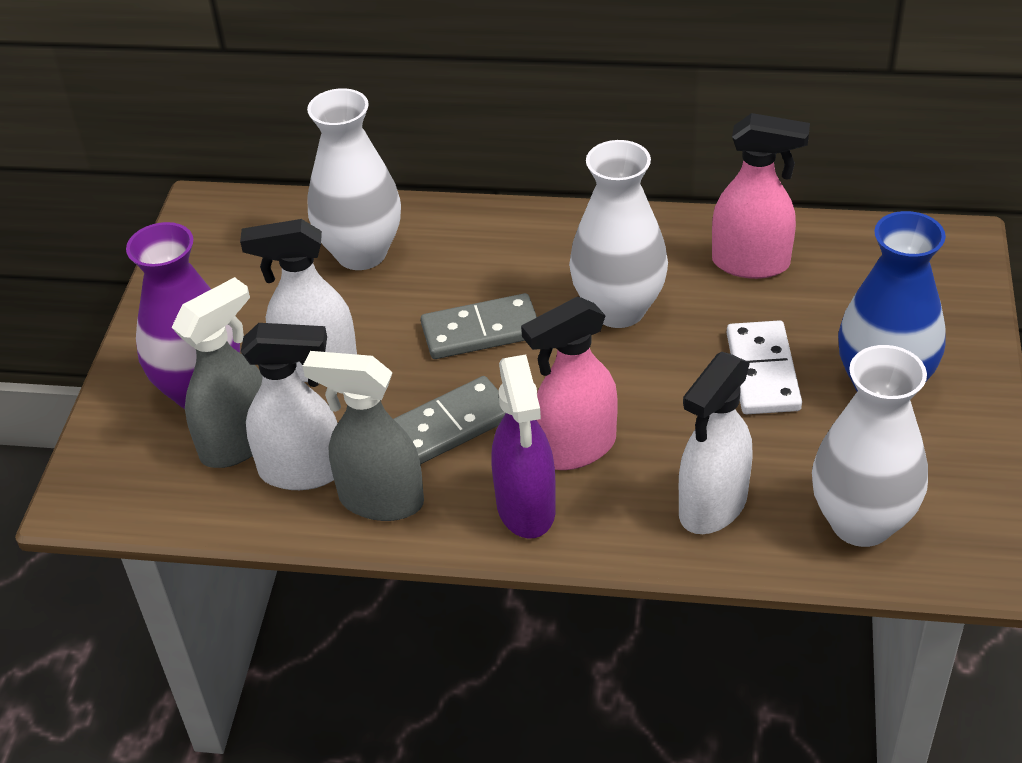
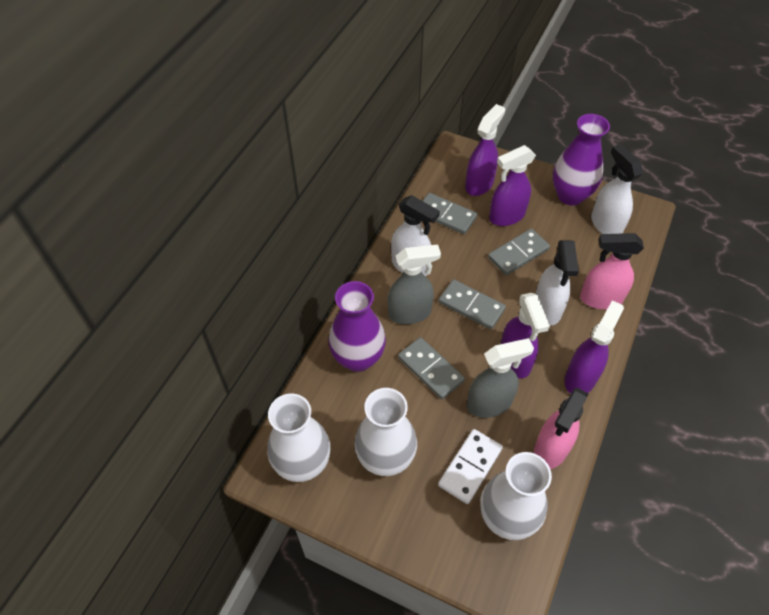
blue vase: [838,211,946,392] = 1 -> none = 0
grey domino: [394,376,506,464] [421,293,537,359] = 2 -> [398,337,465,400] [423,193,477,234] [439,279,506,329] [488,228,550,275] = 4
purple spray bottle: [491,355,556,538] = 1 -> [465,104,505,196] [489,145,536,226] [501,293,550,378] [565,300,624,394] = 4
purple vase: [126,222,240,409] = 1 -> [328,281,386,372] [553,114,610,206] = 2

